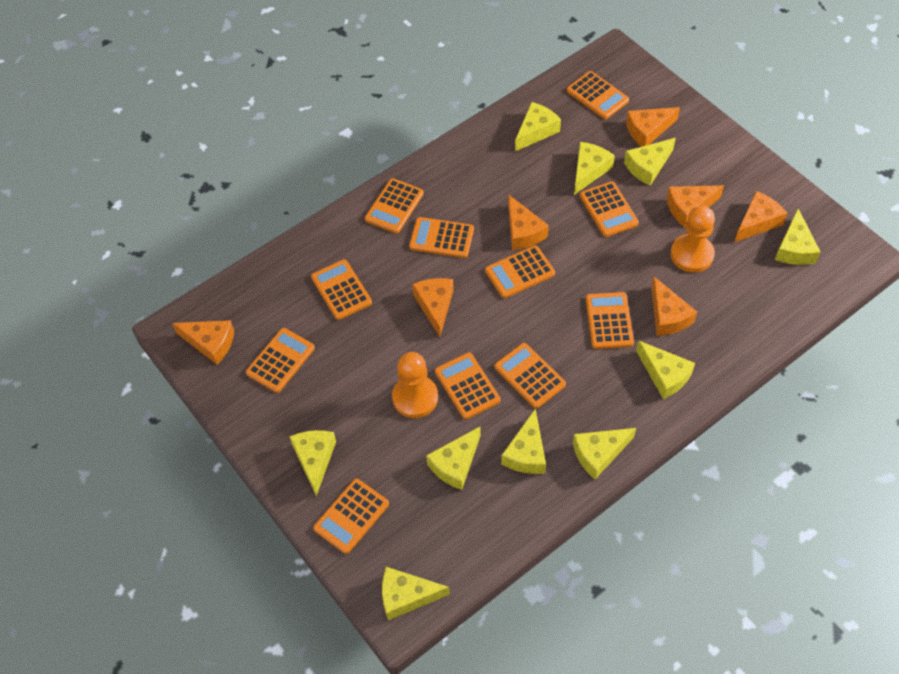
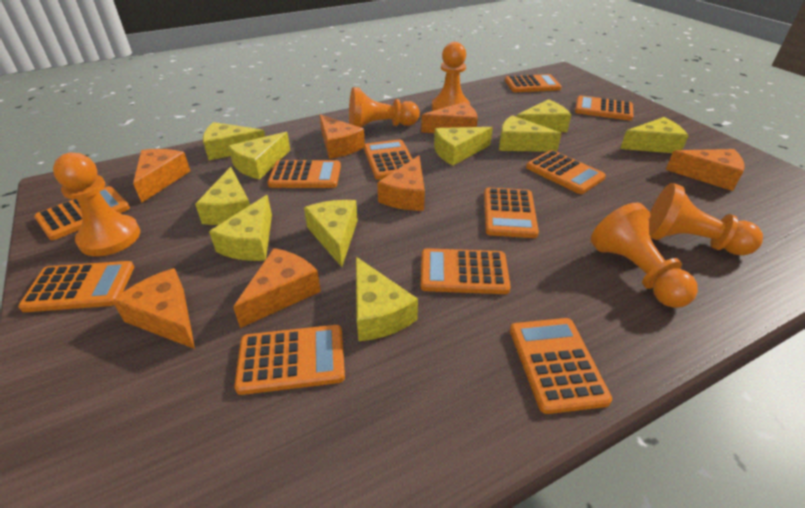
orange pawn: [392,352,438,418] [670,206,715,272] = 2 -> [53,153,140,256] [349,87,420,128] [432,42,470,111] [591,203,698,308] [649,183,763,256] = 5

